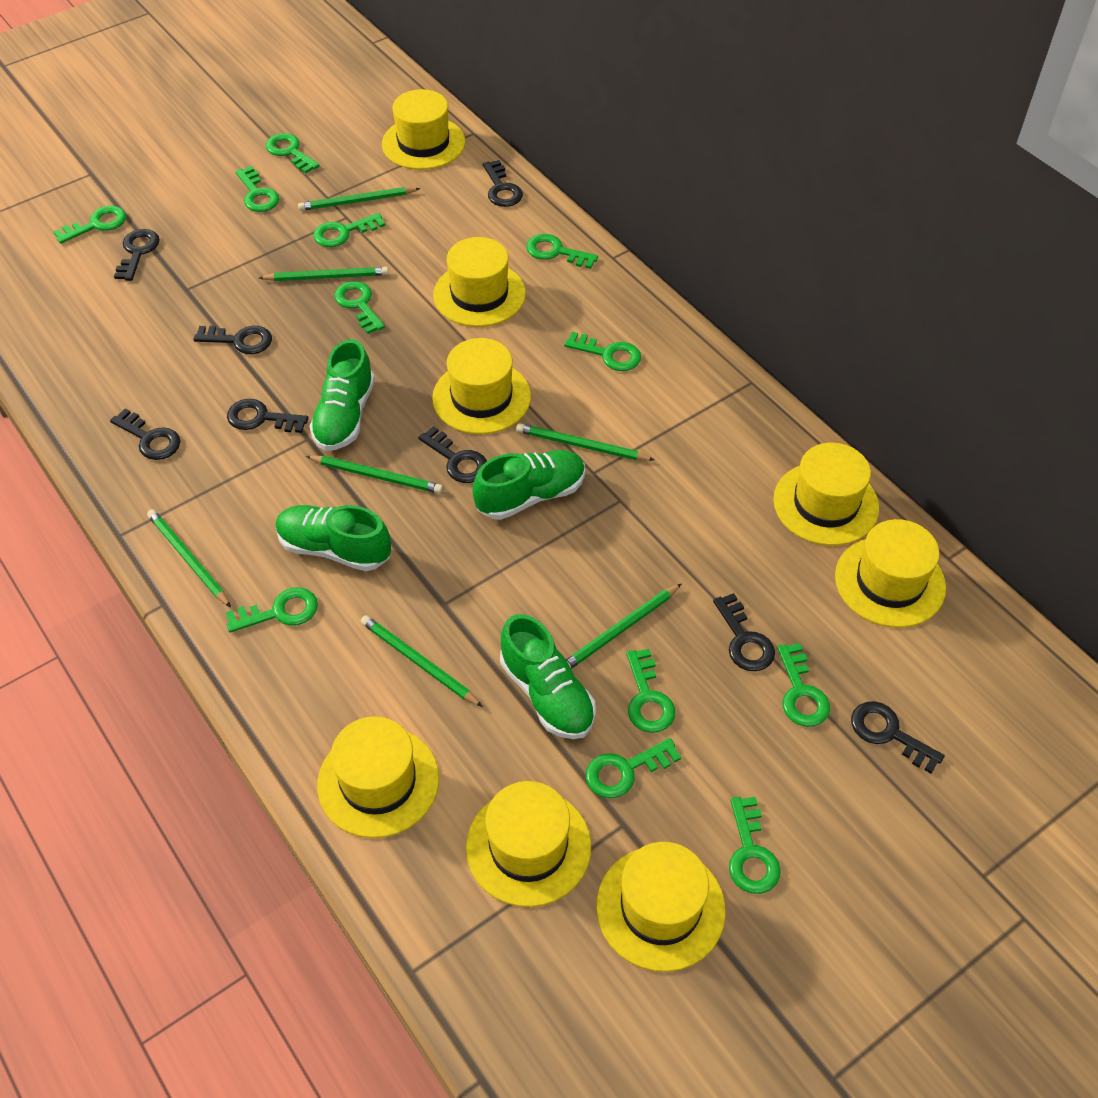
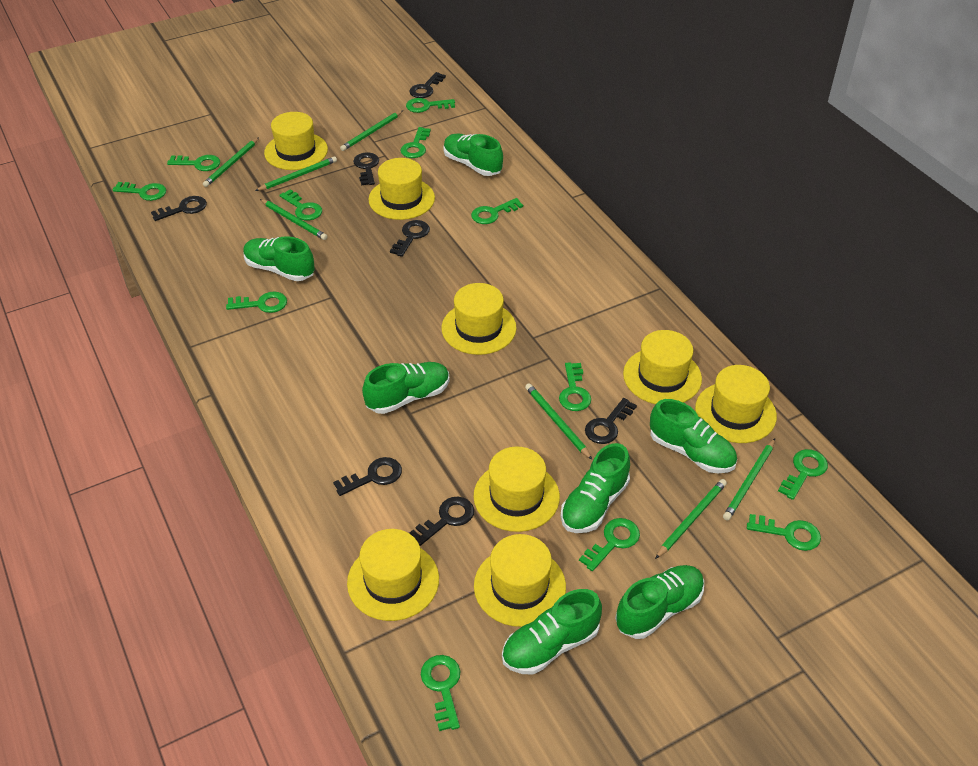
black key: [110,408,181,460] [114,229,160,281] [194,326,272,354] [227,399,309,433] [418,426,487,483] [483,160,523,207] [713,593,775,671] [851,701,945,774] = 8 -> [151,196,207,221] [333,457,402,496] [353,152,379,185] [390,220,430,257] [409,72,446,98] [409,497,474,546] [585,398,637,444] = 7
green shoe: [275,505,391,571] [310,339,375,451] [472,450,585,520] [500,614,596,739] = 4 -> [243,236,315,281] [362,362,450,414] [443,134,503,176] [502,589,602,675] [560,443,630,533] [615,565,704,639] [650,399,737,474] = 7

